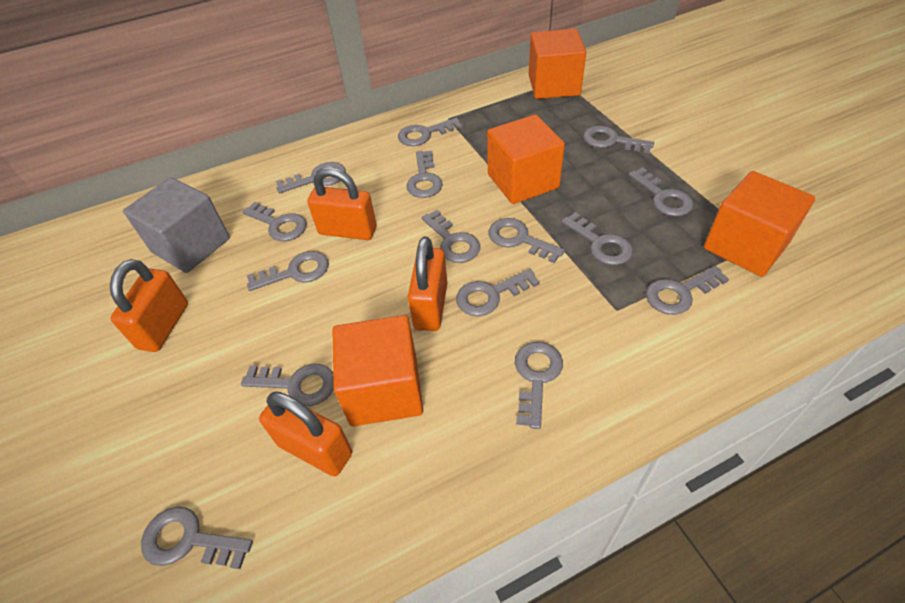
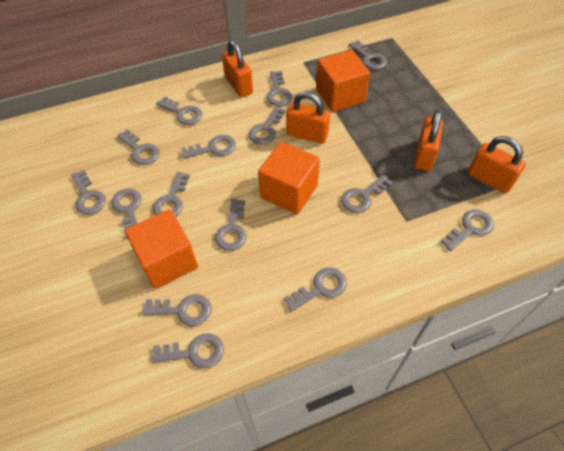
grey cube: [123,177,230,273] = 1 -> none = 0
orange cube: [332,315,423,426] [487,114,565,204] [529,29,586,99] [704,171,815,277] = 4 -> [125,209,198,289] [258,142,320,215] [316,50,370,112] = 3

